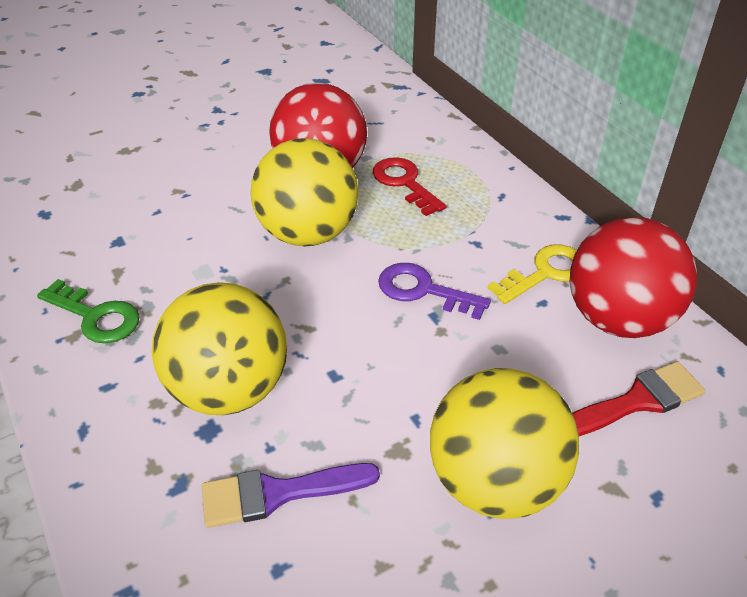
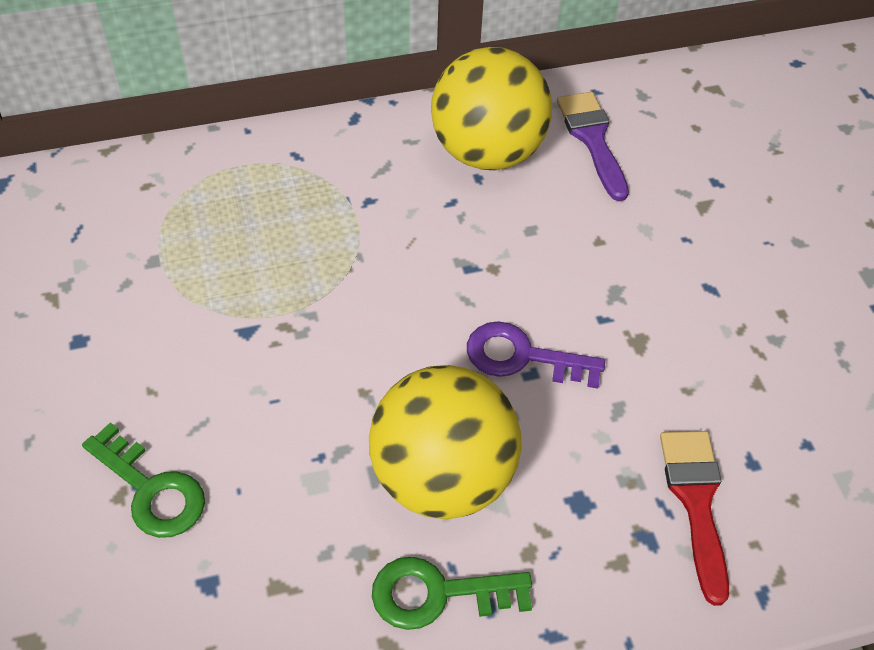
green key: [37,279,140,343] = 1 -> [82,422,205,538] [372,557,532,630] = 2
red ball: [269,83,367,168] [570,217,697,338] = 2 -> none = 0
red key: [373,157,446,216] = 1 -> none = 0
yellow ball: [152,282,287,415] [251,138,358,246] [430,368,579,519] = 3 -> [369,365,521,519] [431,47,552,170] = 2
yellow key: [488,245,577,304] = 1 -> none = 0

